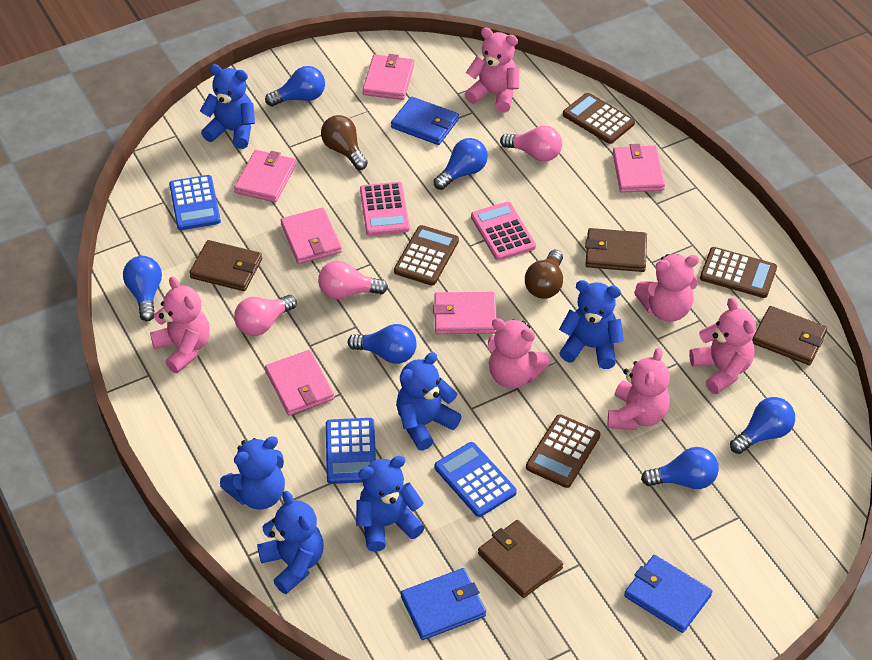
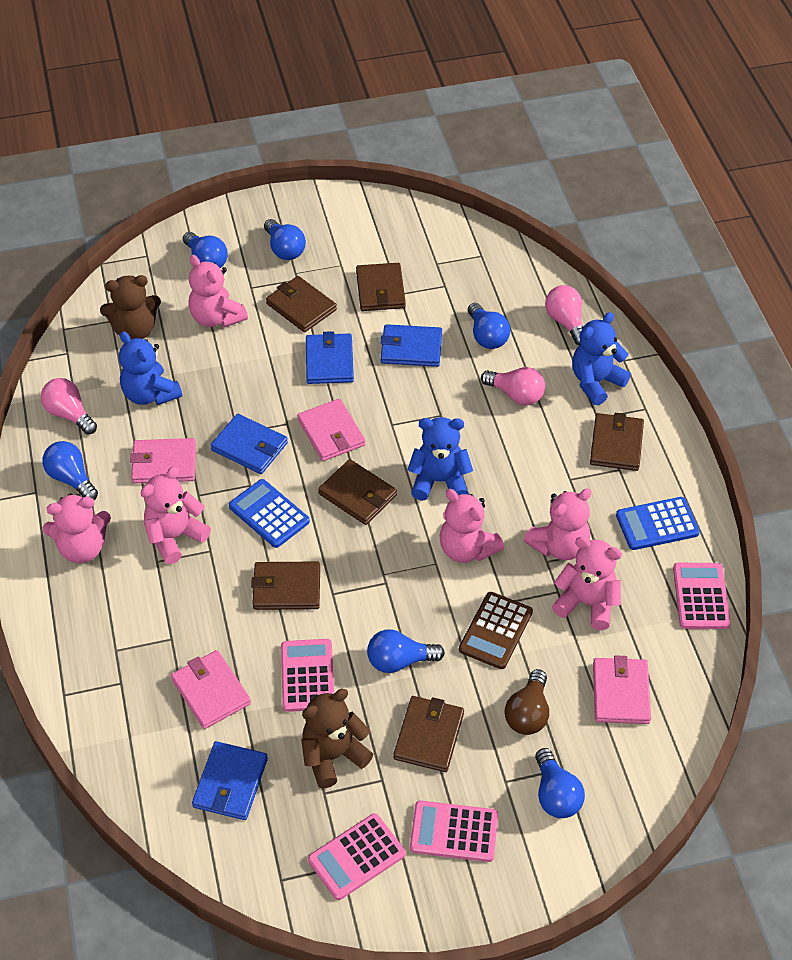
blue calculator: [169,175,221,230] [326,418,376,484] [435,442,517,517] = 3 -> [229,479,310,548] [616,497,700,550] = 2
blue teddy bear: [200,64,255,149] [220,436,285,510] [257,491,324,594] [356,456,425,552] [396,352,462,450] [559,280,624,369] = 6 -> [119,331,182,405] [407,417,473,501] [572,312,631,405] = 3
blue wallet: [391,97,459,145] [401,568,486,640] [624,555,712,633] = 3 -> [192,741,268,820] [211,414,288,474] [306,331,354,384] [380,324,442,367] = 4
brown calculator: [394,225,459,286] [526,414,600,488] [563,93,635,144] [700,247,777,298] = 4 -> [459,592,533,669] = 1
brown light bulb: [321,115,368,170] [525,249,563,299] = 2 -> [505,669,549,735] = 1
brown teddy bear: none = 0 -> [100,275,161,339] [301,689,373,788] = 2
brown wallet: [189,240,262,291] [478,520,563,598] [585,228,647,272] [752,306,827,365] = 4 -> [251,561,320,610] [266,276,337,332] [318,459,397,525] [356,263,406,311] [393,696,464,772] [590,413,644,471] = 6
pink calculator: [360,182,410,236] [471,202,536,261] = 2 -> [281,639,334,712] [308,813,405,900] [410,800,498,862] [673,563,731,629] = 4
pink wallet: [234,150,296,202] [265,350,334,416] [280,208,342,264] [362,54,414,100] [433,292,497,334] [613,144,665,193] = 6 -> [130,438,196,483] [171,650,251,729] [297,399,365,461] [593,655,651,724] = 4

